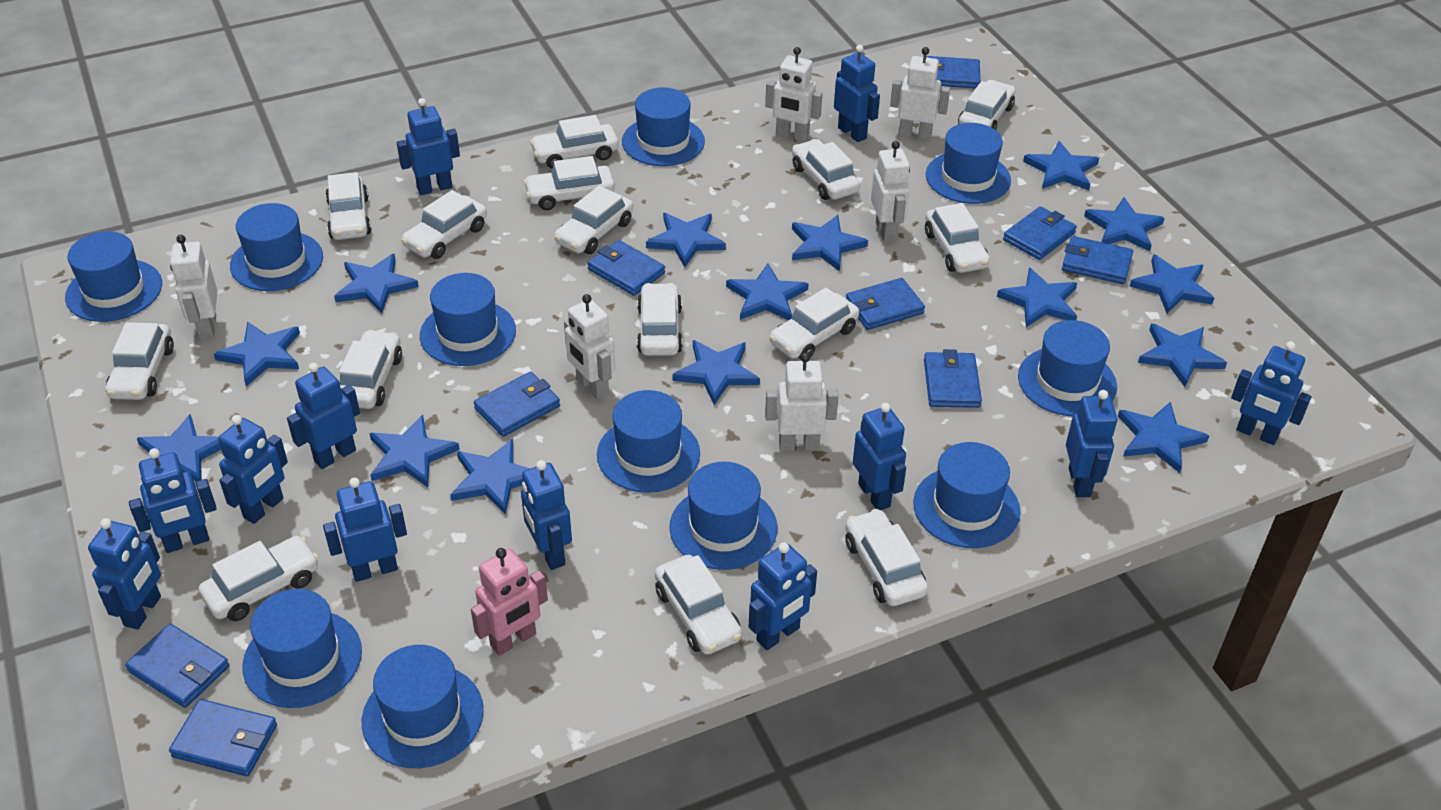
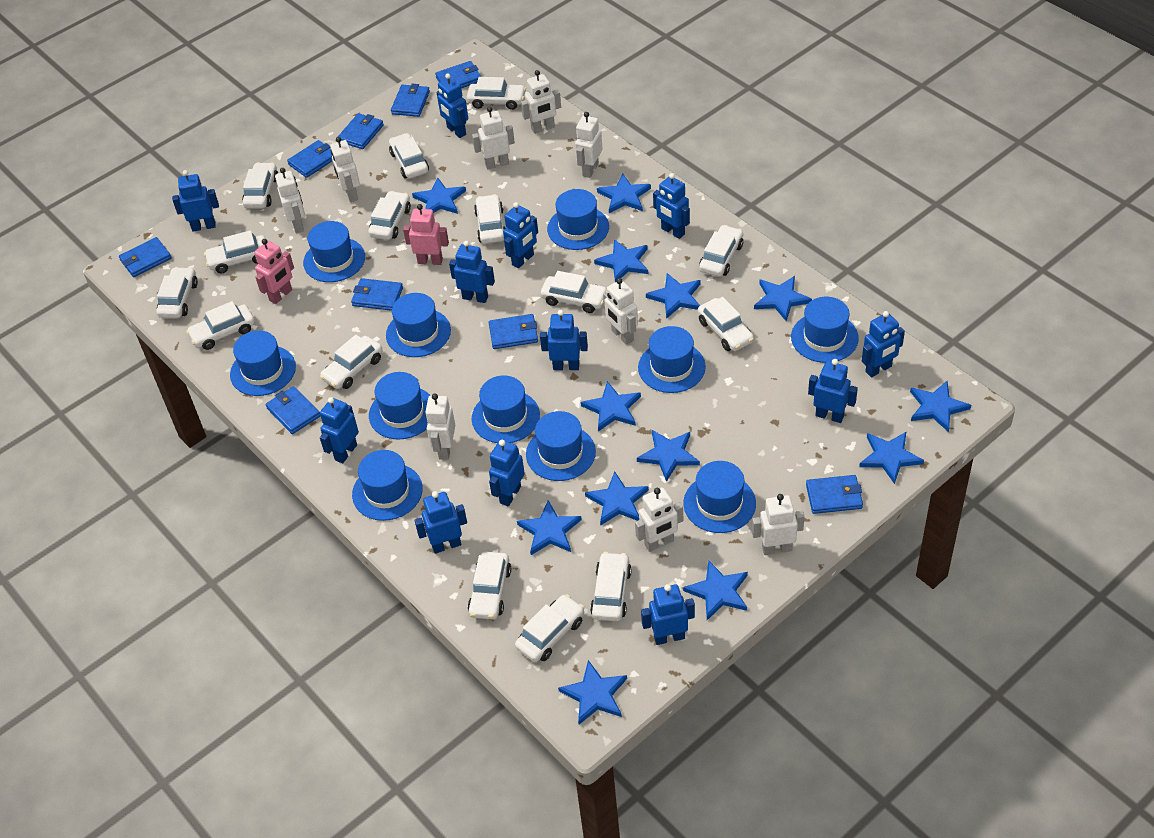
blue star: [137,414,221,483] [214,321,300,386] [334,254,419,314] [369,415,460,487] [450,439,531,515] [646,213,726,267] [672,340,760,405] [726,263,808,320] [792,215,868,272] [997,267,1077,327] [1023,141,1099,191] [1084,197,1164,252] [1118,401,1209,473] [1129,254,1214,314] [1138,323,1227,387] = 15 -> [412,178,466,214] [517,500,582,555] [558,660,627,725] [581,381,641,432] [585,471,649,526] [594,239,648,282] [597,173,651,213] [637,430,700,482] [646,273,701,319] [683,560,748,620] [754,276,812,321] [859,432,924,484] [910,381,971,432] = 13
pink robot: [471,548,548,656] = 1 -> [254,239,294,304] [403,204,449,265] = 2
white robot: [170,235,218,340] [564,294,615,400] [765,47,823,142] [765,353,839,451] [871,141,910,242] [890,47,950,141] = 6 -> [275,168,305,233] [330,137,360,202] [425,393,455,460] [472,107,515,170] [521,70,561,134] [575,112,602,178] [603,278,638,345] [635,488,683,552] [752,494,805,555] = 9

